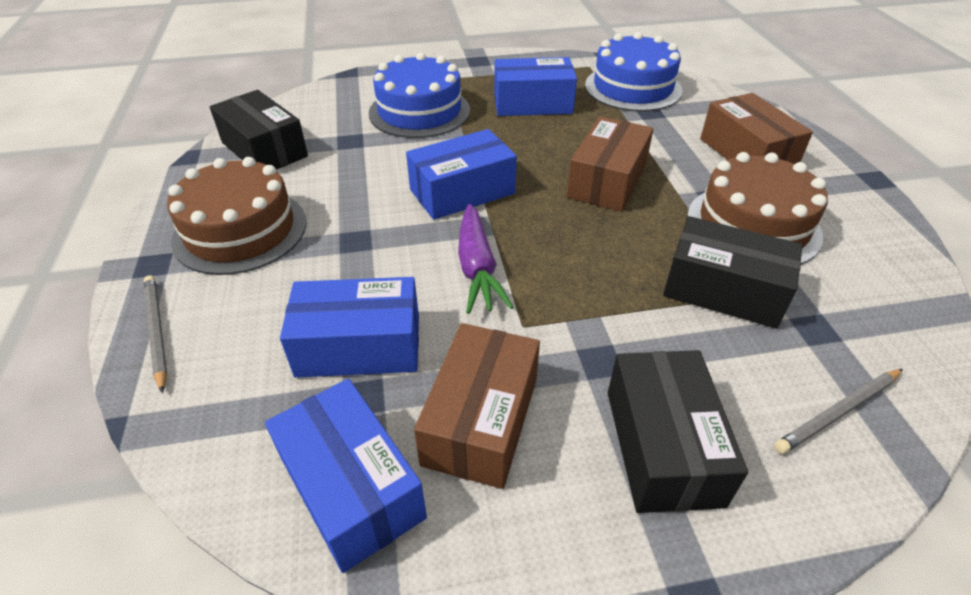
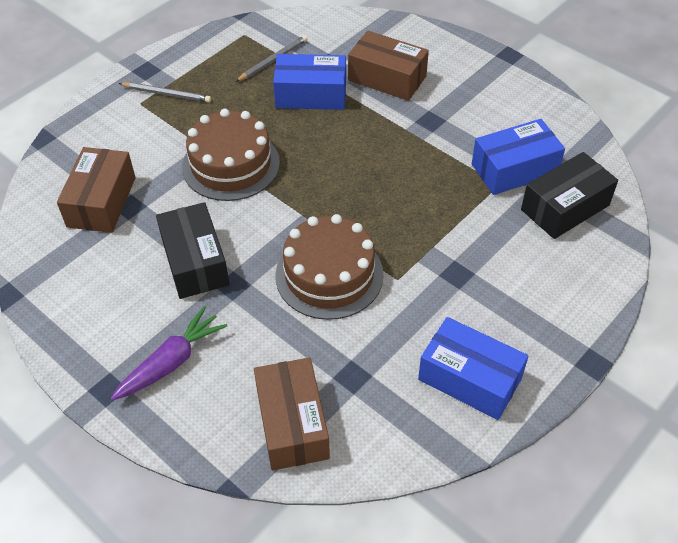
black box: [210,90,308,170] [608,350,748,513] [663,216,803,329] = 3 -> [156,202,230,299] [521,152,618,239] = 2
blue box: [265,379,427,573] [280,277,419,378] [406,129,517,220] [494,57,577,116] = 4 -> [273,54,346,110] [418,317,529,420] [472,119,565,195] = 3
blue cake: [369,52,470,138] [585,32,682,112] = 2 -> none = 0

